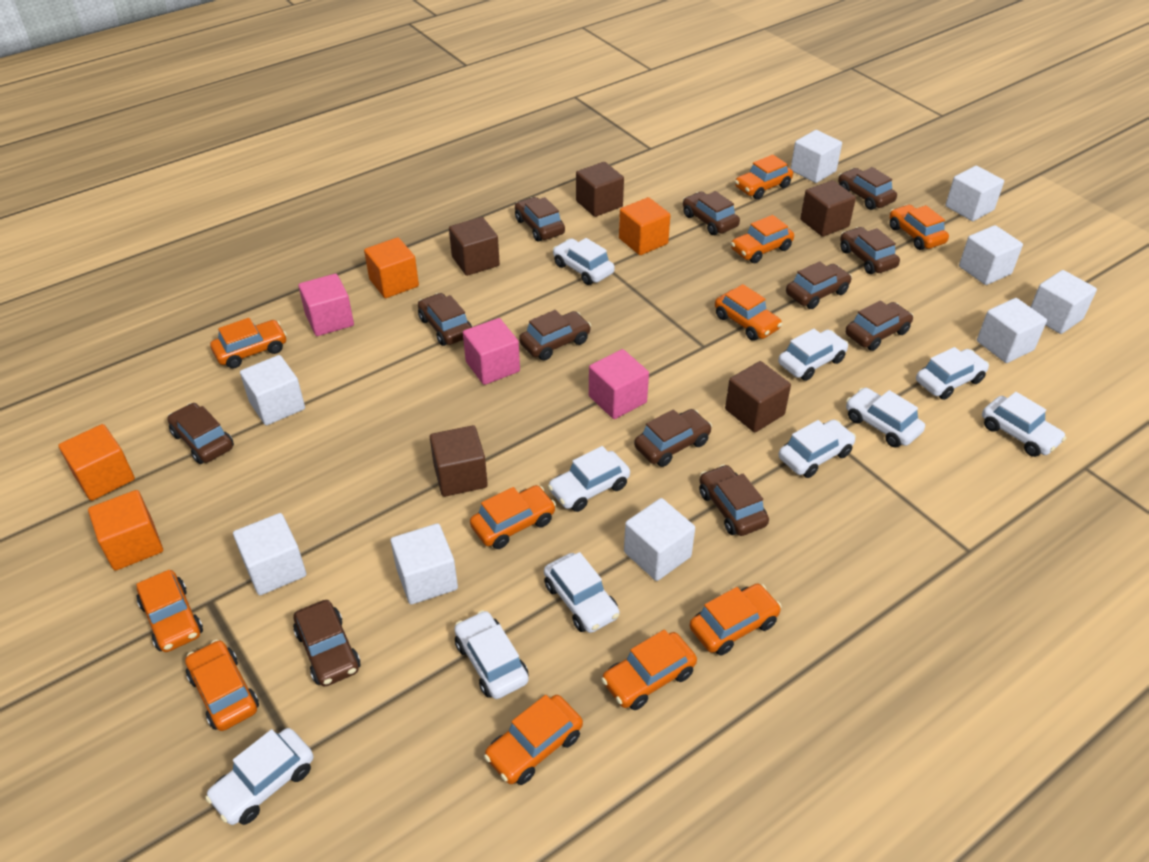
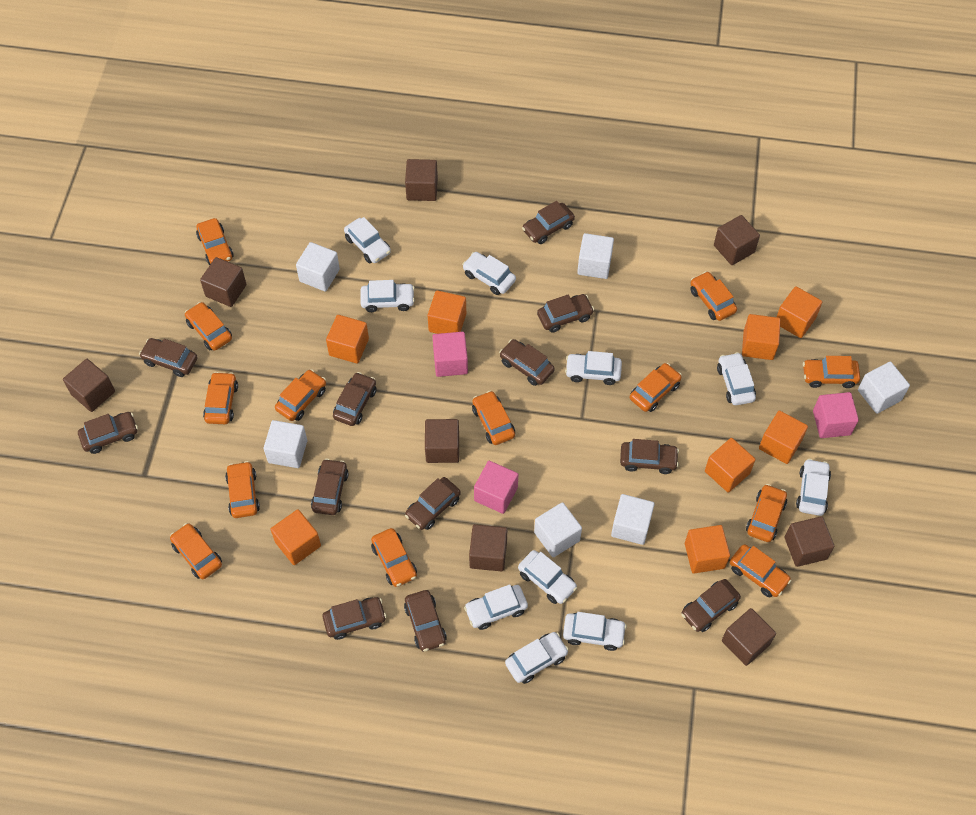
brown cube: [430,425,488,497] [449,217,500,276] [576,162,624,217] [725,361,791,432] [800,180,856,237] = 5 -> [63,359,115,412] [200,257,247,307] [405,159,438,201] [425,419,459,463] [469,524,507,572] [714,215,760,265] [722,608,776,666] [785,516,835,567] = 8
orange car: [136,570,203,652] [185,640,259,731] [210,318,287,369] [470,485,556,549] [484,695,583,785] [601,629,697,710] [689,583,782,656] [715,284,782,341] [731,215,794,263] [735,155,793,199] [889,205,949,250] = 11 -> [170,523,222,579] [185,302,232,350] [196,218,234,265] [203,372,238,424] [225,461,260,518] [275,369,326,421] [371,528,417,587] [472,391,515,445] [630,363,682,412] [690,271,737,321] [730,544,791,597] [746,484,787,542] [803,356,860,388] = 13
orange cube: [58,424,135,501] [88,490,163,571] [364,237,419,298] [619,197,671,255] = 4 -> [270,509,321,565] [326,315,369,364] [428,290,466,334] [685,525,730,574] [705,438,755,493] [742,314,781,360] [759,411,808,464] [777,286,822,338] = 8
white cube: [233,513,306,595] [240,355,305,425] [391,523,458,605] [624,498,695,581] [790,130,842,183] [945,166,1004,221] [959,225,1023,285] [977,298,1047,363] [1031,270,1097,334] = 9 -> [263,420,307,468] [296,242,340,292] [534,502,582,557] [577,233,614,279] [611,494,655,545] [858,361,910,414] = 6

